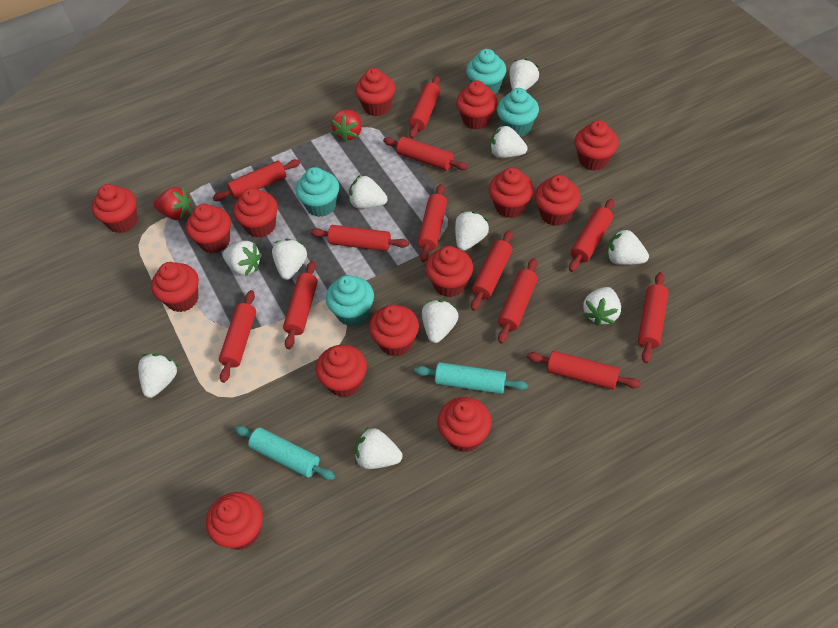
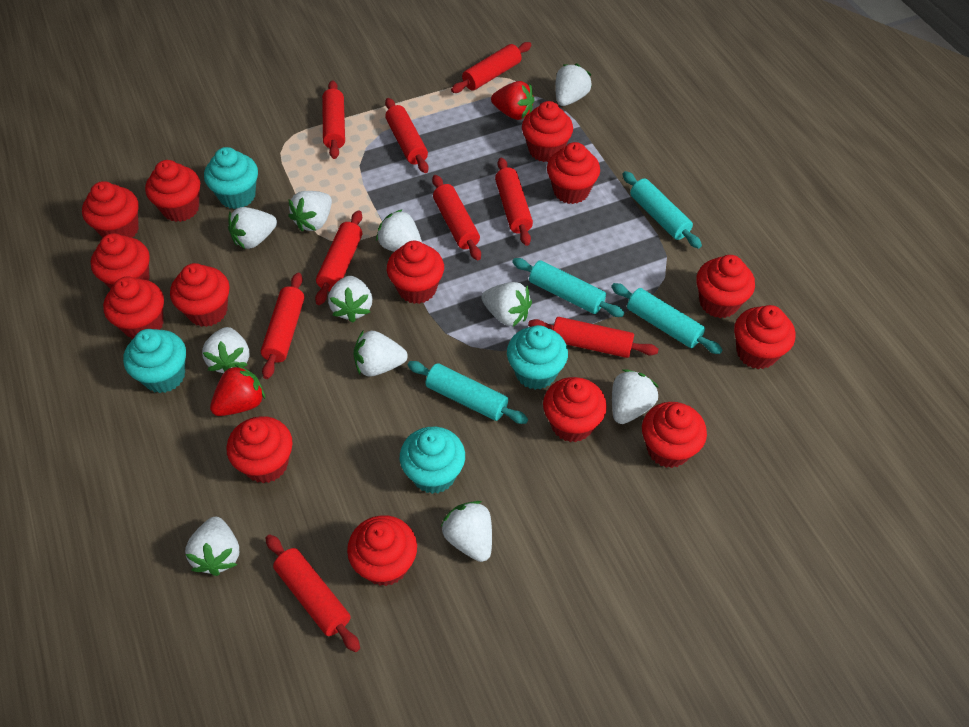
red rolling pin: [212,159,300,201] [219,290,256,383] [283,261,318,349] [310,225,409,251] [383,137,468,170] [409,76,441,139] [417,184,447,262] [471,230,513,311] [498,258,538,344] [527,351,641,389] [569,199,614,272] [638,272,669,363] = 12 -> [261,273,305,379] [266,534,360,652] [315,210,362,305] [322,80,345,159] [385,98,429,173] [432,175,481,260] [451,42,531,93] [495,158,533,246] [528,317,659,358] = 9
turquoise rolling pin: [234,426,335,480] [414,362,528,394] = 2 -> [408,361,528,424] [512,258,624,317] [611,283,722,354] [622,171,702,249] = 4

